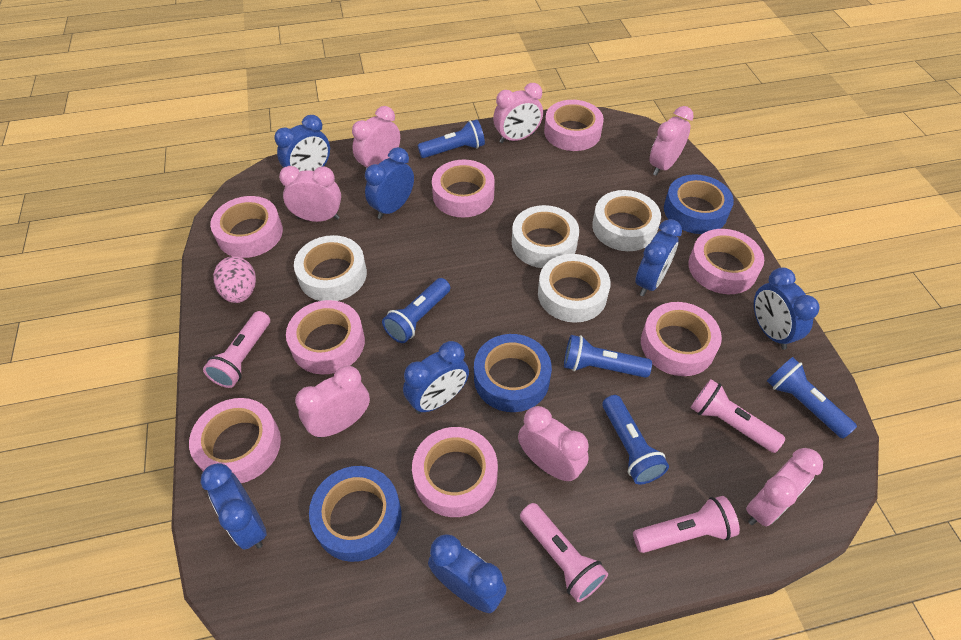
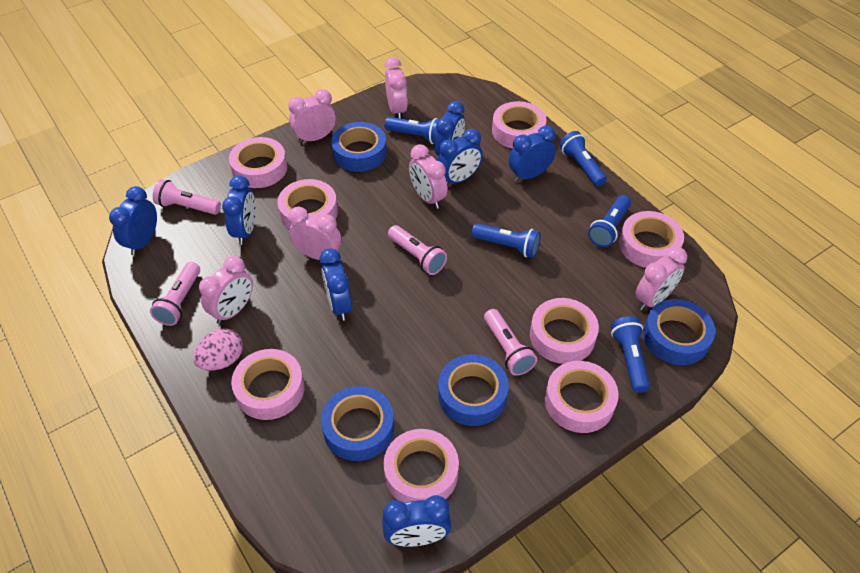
blue tape: [309,466,402,562] [474,334,552,412] [664,174,734,234] = 3 -> [321,386,394,461] [331,122,387,172] [438,354,509,426] [643,299,715,365] = 4
pink clock: [279,166,341,222] [295,366,370,438] [352,106,400,171] [493,83,543,143] [518,406,589,481] [650,106,694,176] [746,448,823,526] = 7 -> [199,256,253,324] [288,89,336,143] [288,207,341,260] [384,57,408,119] [409,144,448,209] [635,247,687,310] = 6
white tape: [294,235,367,301] [512,205,579,268] [538,254,611,323] [592,190,661,251] = 4 -> none = 0

